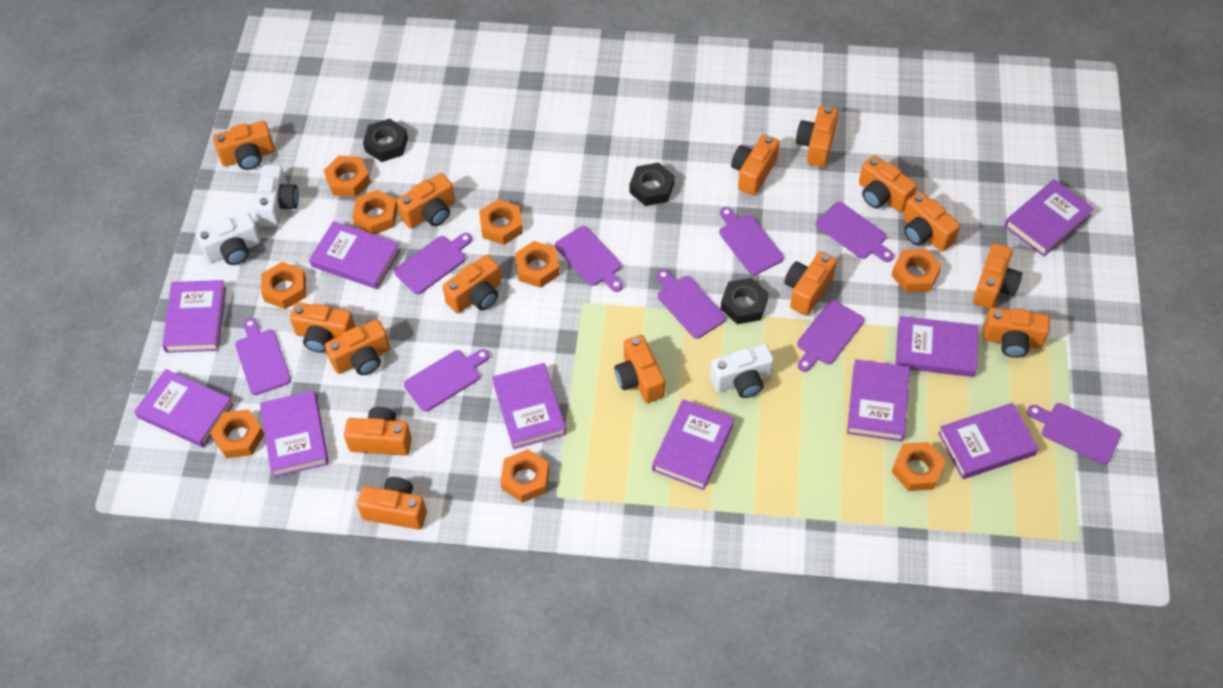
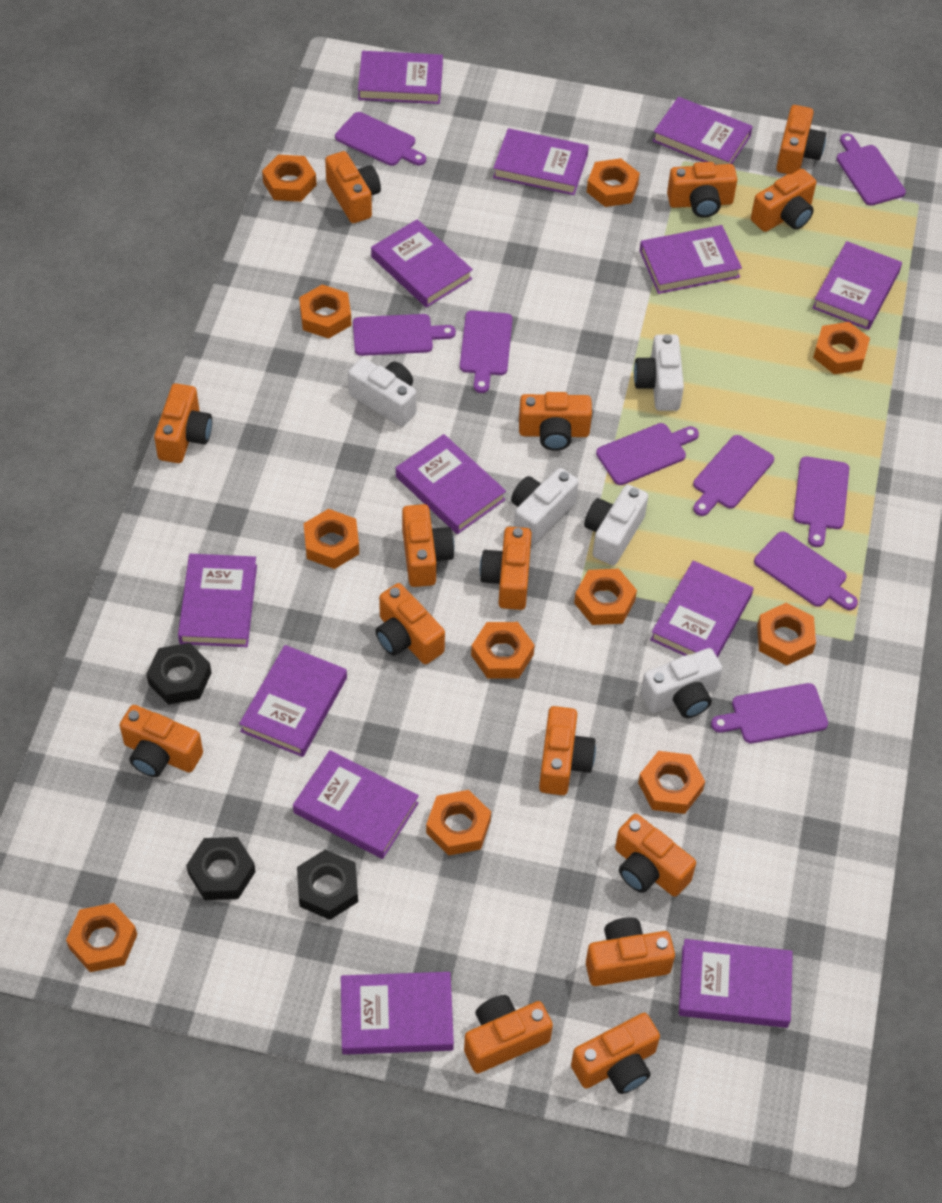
orange nut: [210,409,265,458] [261,262,306,309] [324,155,371,197] [352,190,398,235] [479,199,523,245] [500,449,549,503] [515,241,560,288] [891,249,942,292] [892,442,946,491] = 9 -> [66,903,137,972] [262,155,317,202] [299,285,352,339] [304,509,359,569] [426,790,491,856] [471,622,535,679] [574,569,637,625] [587,158,640,207] [638,751,705,814] [757,603,816,665] [813,322,870,374] = 11
purple book: [134,369,234,447] [162,280,226,353] [260,390,329,477] [309,221,400,289] [492,363,567,449] [652,399,734,490] [847,359,910,441] [896,316,978,377] [938,403,1039,479] [1004,179,1094,256] = 10 -> [178,554,257,647] [239,645,347,757] [293,750,419,859] [341,972,454,1055] [358,51,443,104] [371,219,473,308] [396,434,506,534] [493,128,589,195] [640,225,742,294] [650,560,753,658] [652,97,753,165] [679,939,793,1028] [812,241,902,330] = 13
white camera: [196,213,261,265] [254,165,299,227] [710,344,774,398] = 3 -> [348,358,416,427] [511,468,579,545] [584,484,648,566] [634,334,684,411] [641,648,722,718] = 5

